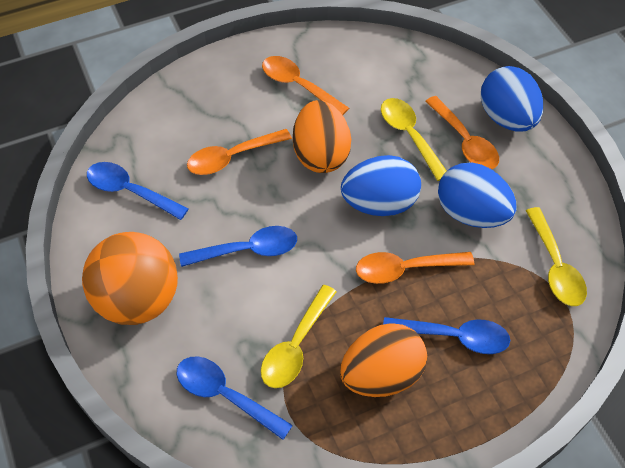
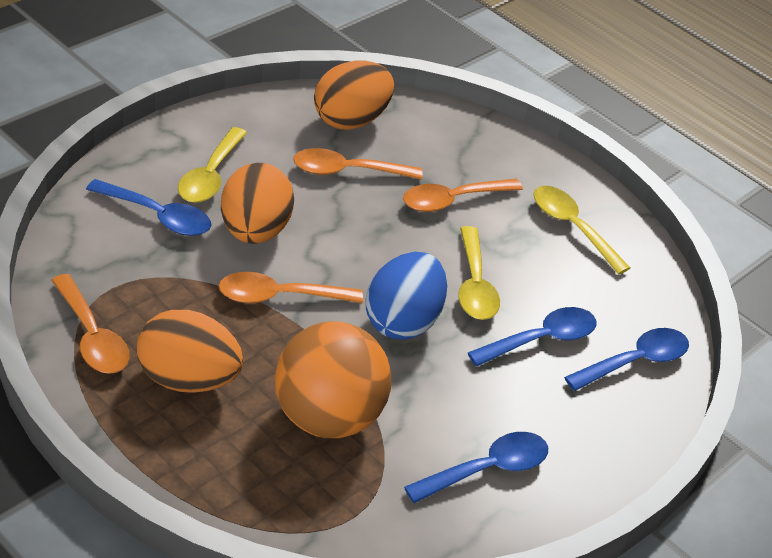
blue egg: [341,155,421,216] [438,163,517,228] [481,66,544,132] = 3 -> [366,252,447,340] = 1
orange egg: [293,100,351,173] [340,323,427,397] = 2 -> [137,310,243,393] [221,163,294,244] [314,60,394,130] = 3

